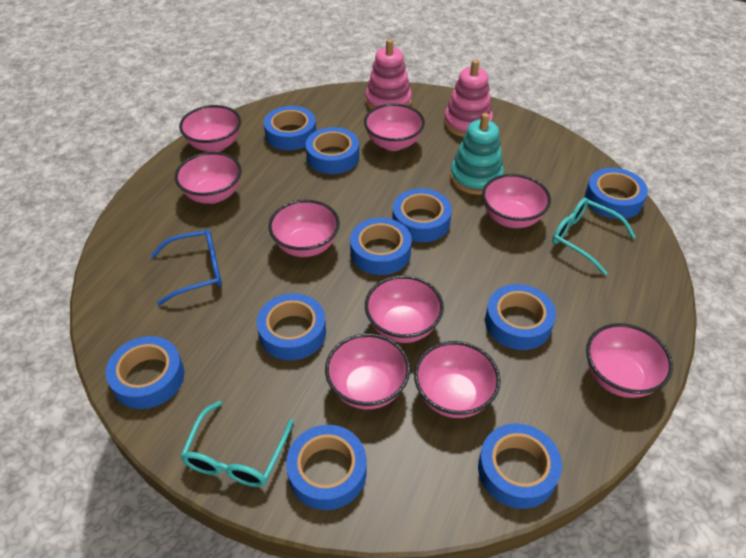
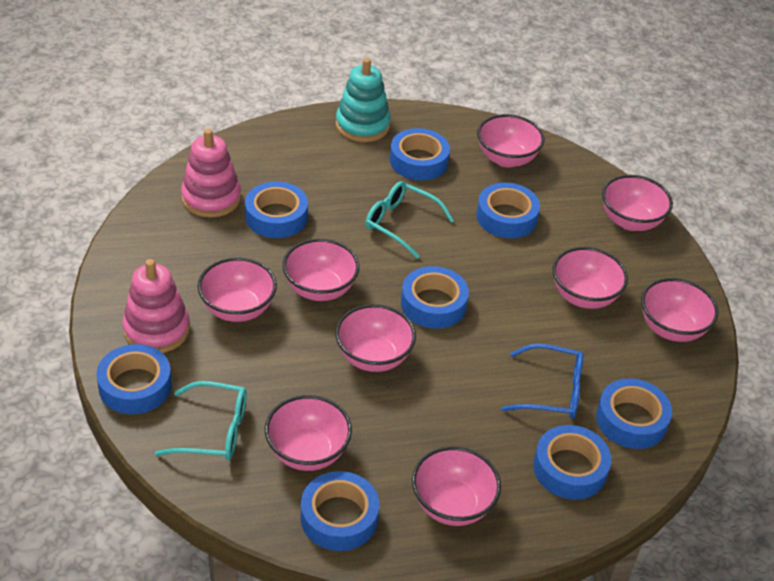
blue tape: [105,336,184,409] [257,293,326,361] [264,106,316,150] [286,425,367,510] [305,127,359,174] [350,218,412,275] [392,188,452,242] [478,424,562,509] [485,284,556,350] [585,168,648,219] = 10 -> [96,344,172,414] [245,181,308,238] [300,471,379,551] [390,128,450,180] [401,266,469,329] [476,183,540,238] [533,425,611,500] [596,378,672,449] = 8

